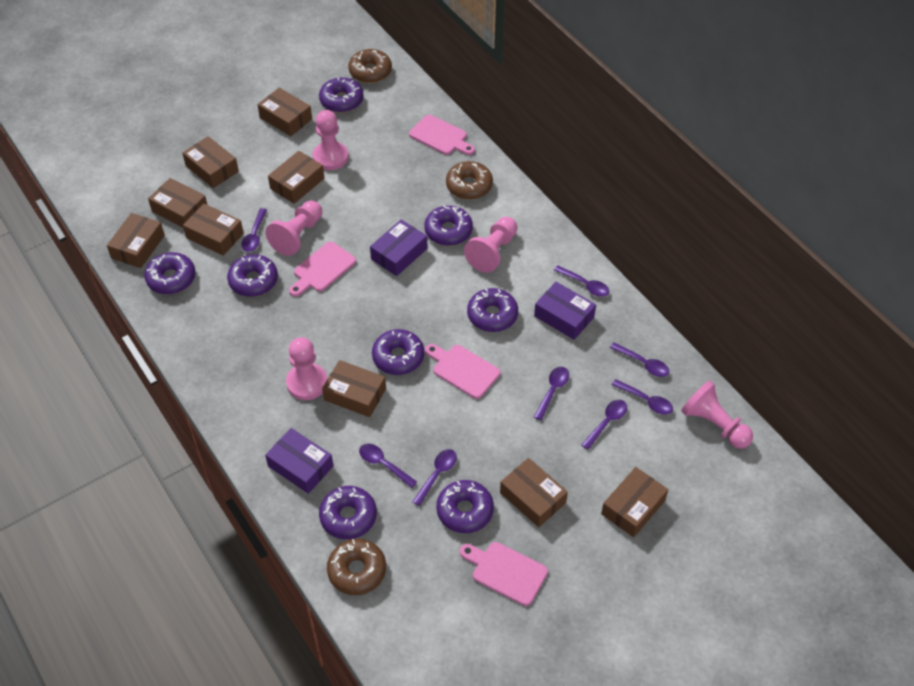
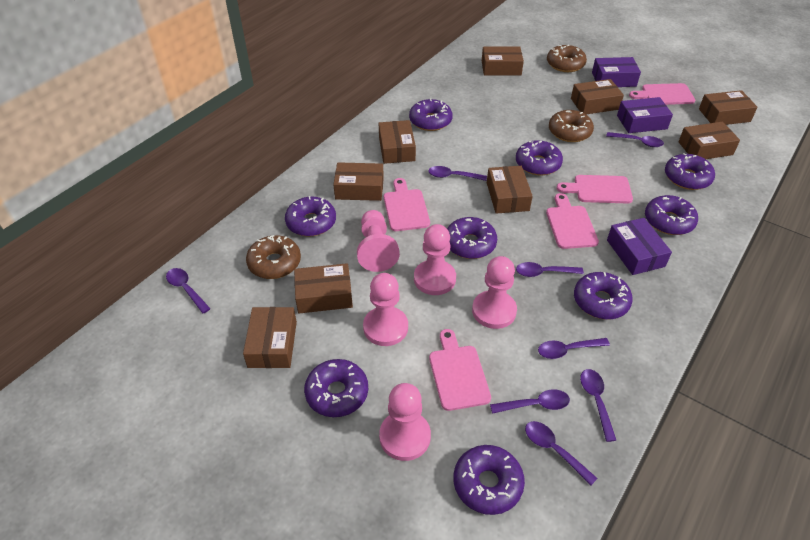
pink cutting board: [289,241,356,297] [409,115,475,155] [425,344,501,399] [460,542,548,606] = 4 -> [384,178,430,231] [429,329,491,411] [546,193,599,249] [557,175,633,204] [629,83,695,105] = 5
purple donut: [144,252,196,294] [227,254,278,297] [319,77,364,113] [319,486,377,539] [372,329,424,375] [424,205,473,246] [436,480,494,533] [467,288,518,332] = 8 -> [285,196,336,237] [304,359,368,417] [409,99,453,131] [447,217,497,259] [453,445,525,515] [516,140,563,176] [574,272,633,320] [645,195,698,235] [665,153,715,190] = 9

